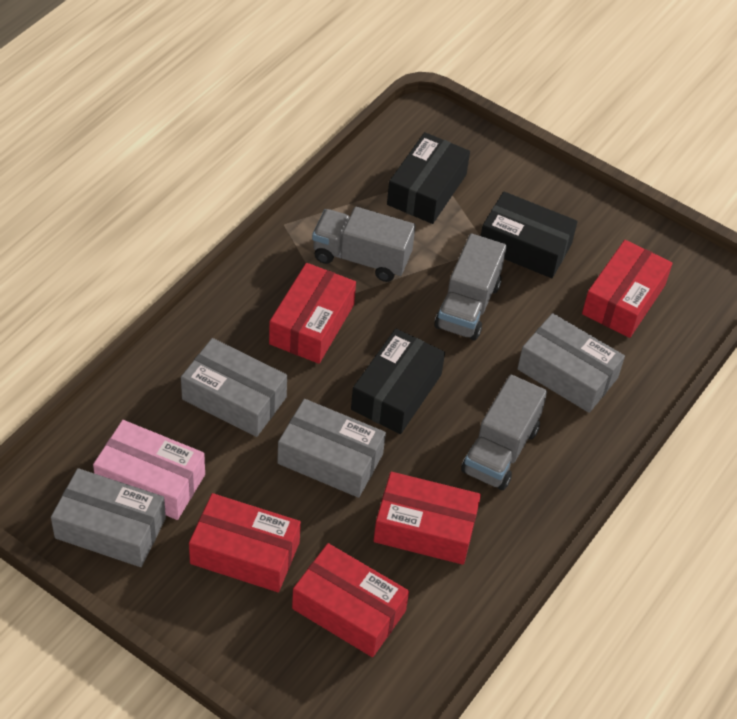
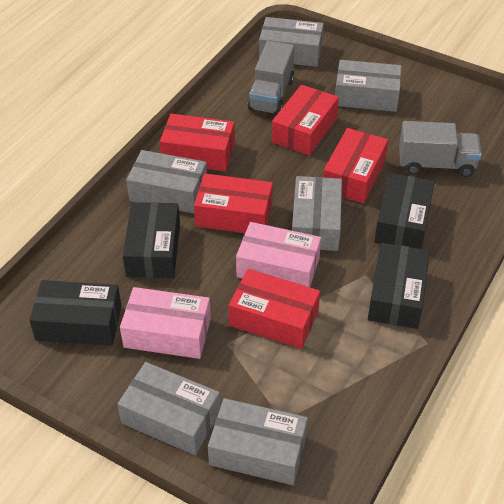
black box: [351,328,445,434] [387,132,470,224] [481,192,578,278] = 3 -> [29,280,121,346] [123,202,180,278] [368,243,430,329] [374,173,435,249] = 4
grey box: [51,468,166,567] [181,338,287,437] [277,399,386,498] [517,313,625,413] = 4 -> [117,362,220,455] [126,150,207,213] [208,398,308,485] [259,17,324,67] [292,176,342,251] [335,60,402,112] = 6
grey truck: [312,207,416,282] [435,234,506,340] [461,375,547,490] = 3 -> [248,41,294,115] [399,121,482,177] = 2
pink box: [93,420,205,520] = 1 -> [120,287,211,359] [236,222,321,287] = 2

